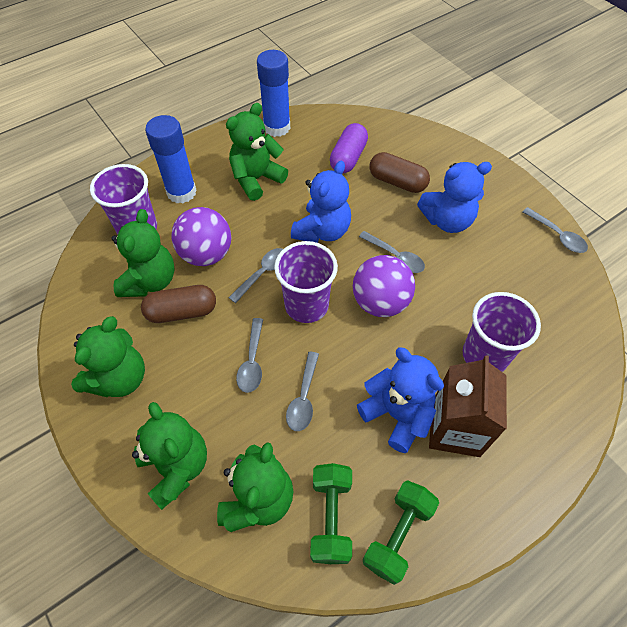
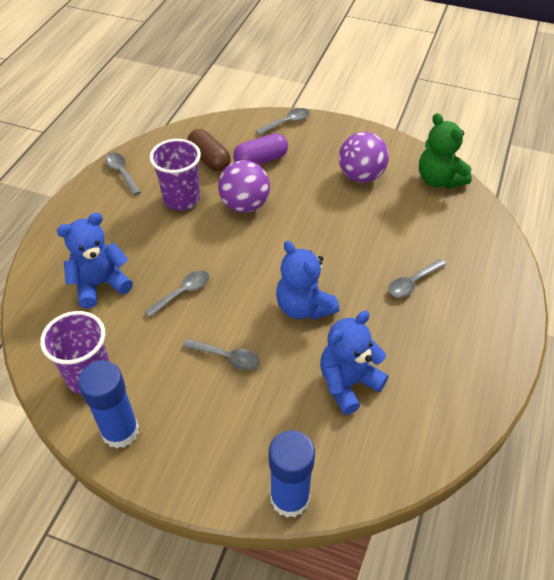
brown capsule: [141,285,216,323] [370,152,430,193] = 2 -> [187,129,231,171] = 1
brown carton: [429,355,507,457] = 1 -> none = 0
green dumbbell: [310,463,352,564] [363,480,439,585] = 2 -> none = 0
green teddy bear: [71,316,145,397] [112,209,175,297] [132,402,207,510] [217,442,293,532] [226,103,288,201] = 5 -> [419,113,472,189] = 1
purple cup: [90,164,157,235] [274,241,338,323] [463,292,541,372] = 3 -> [40,311,110,394] [150,139,201,210] = 2

